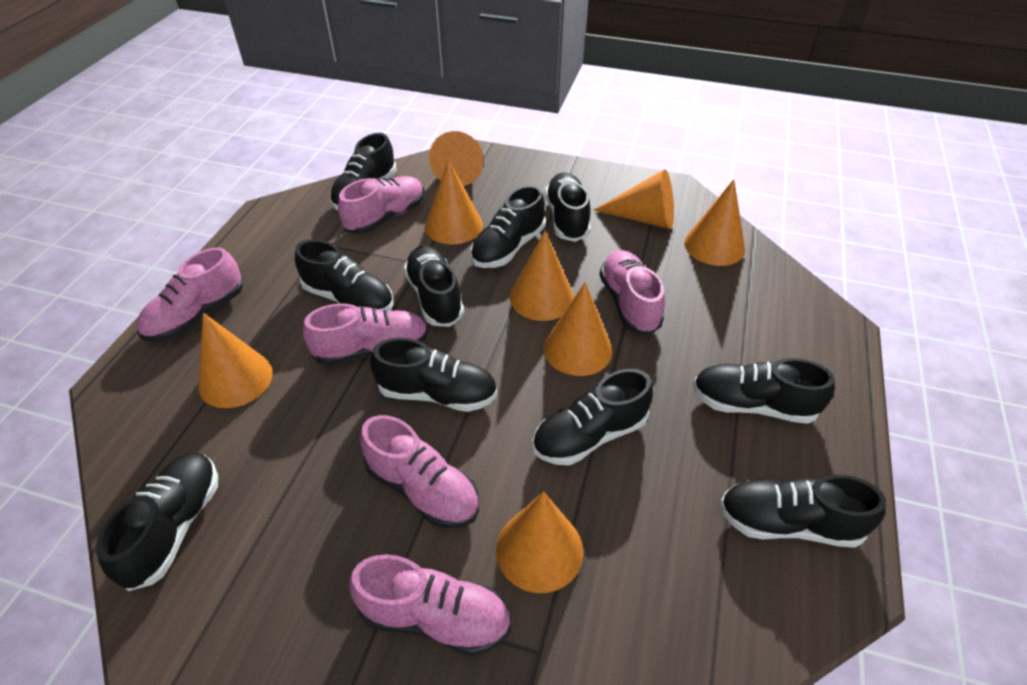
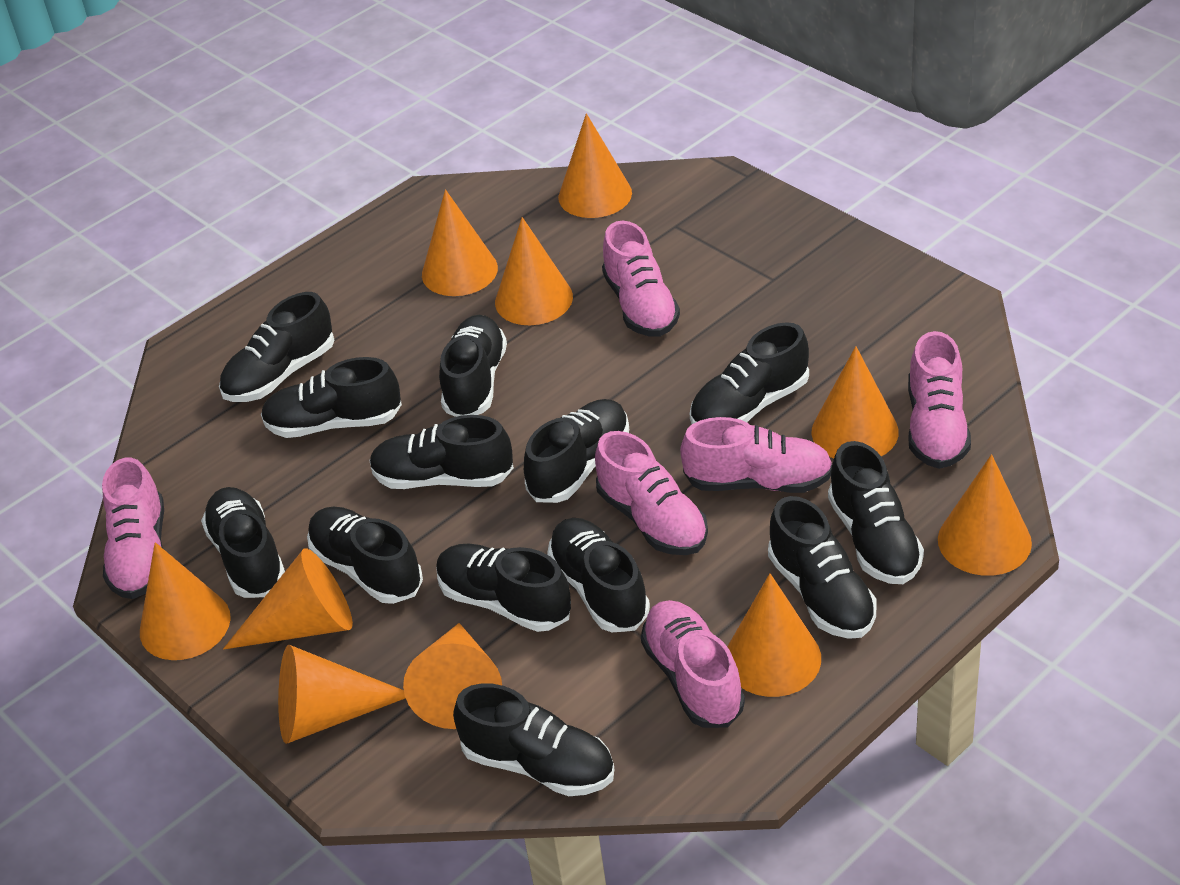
black shoe: [96,452,218,591] [295,239,393,311] [330,133,397,210] [371,338,497,412] [403,246,464,327] [470,185,545,268] [532,369,653,465] [545,173,591,242] [693,358,835,424] [719,475,886,548] = 10 -> [201,487,285,598] [219,292,335,402] [261,357,402,438] [307,507,423,604] [369,415,514,489] [436,544,571,632] [439,315,507,417] [453,683,614,796] [524,399,629,503] [547,518,650,632] [690,322,809,424] [768,496,877,639] [828,441,924,584] = 13
orange cone: [198,313,273,408] [425,159,483,244] [429,131,484,186] [496,492,583,593] [510,231,574,321] [544,282,613,376] [594,169,674,229] [685,179,745,266] = 8 -> [140,542,231,660] [223,548,353,650] [278,645,405,744] [403,623,502,729] [422,189,498,296] [495,217,573,325] [558,113,632,218] [727,573,821,697] [811,346,899,458] [938,454,1032,576] = 10

